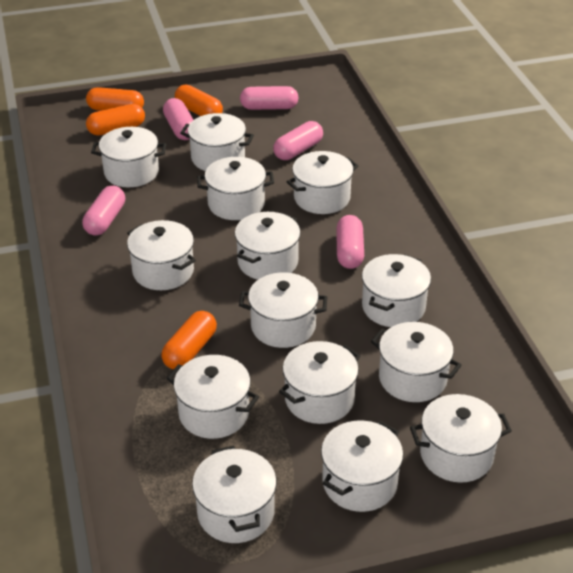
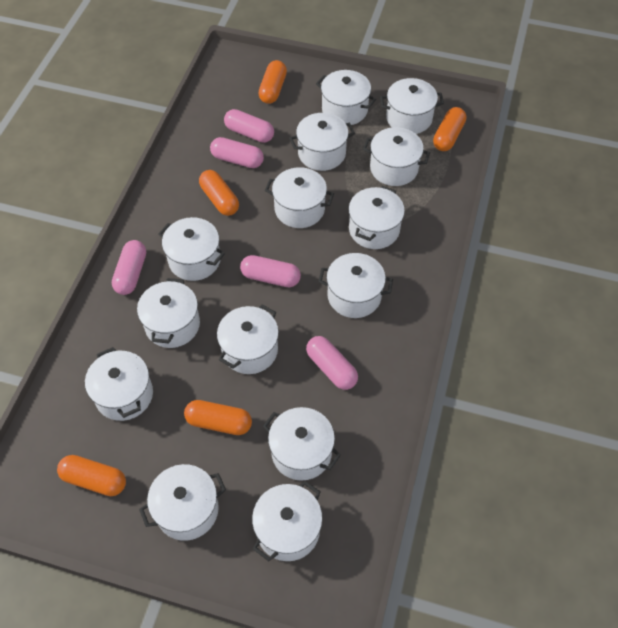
orange capsule: [86,87,144,111] [86,104,145,136] [161,311,217,369] [175,85,223,116] = 4 -> [57,455,126,496] [184,400,252,435] [199,170,239,216] [258,60,287,104] [433,107,466,151] = 5

